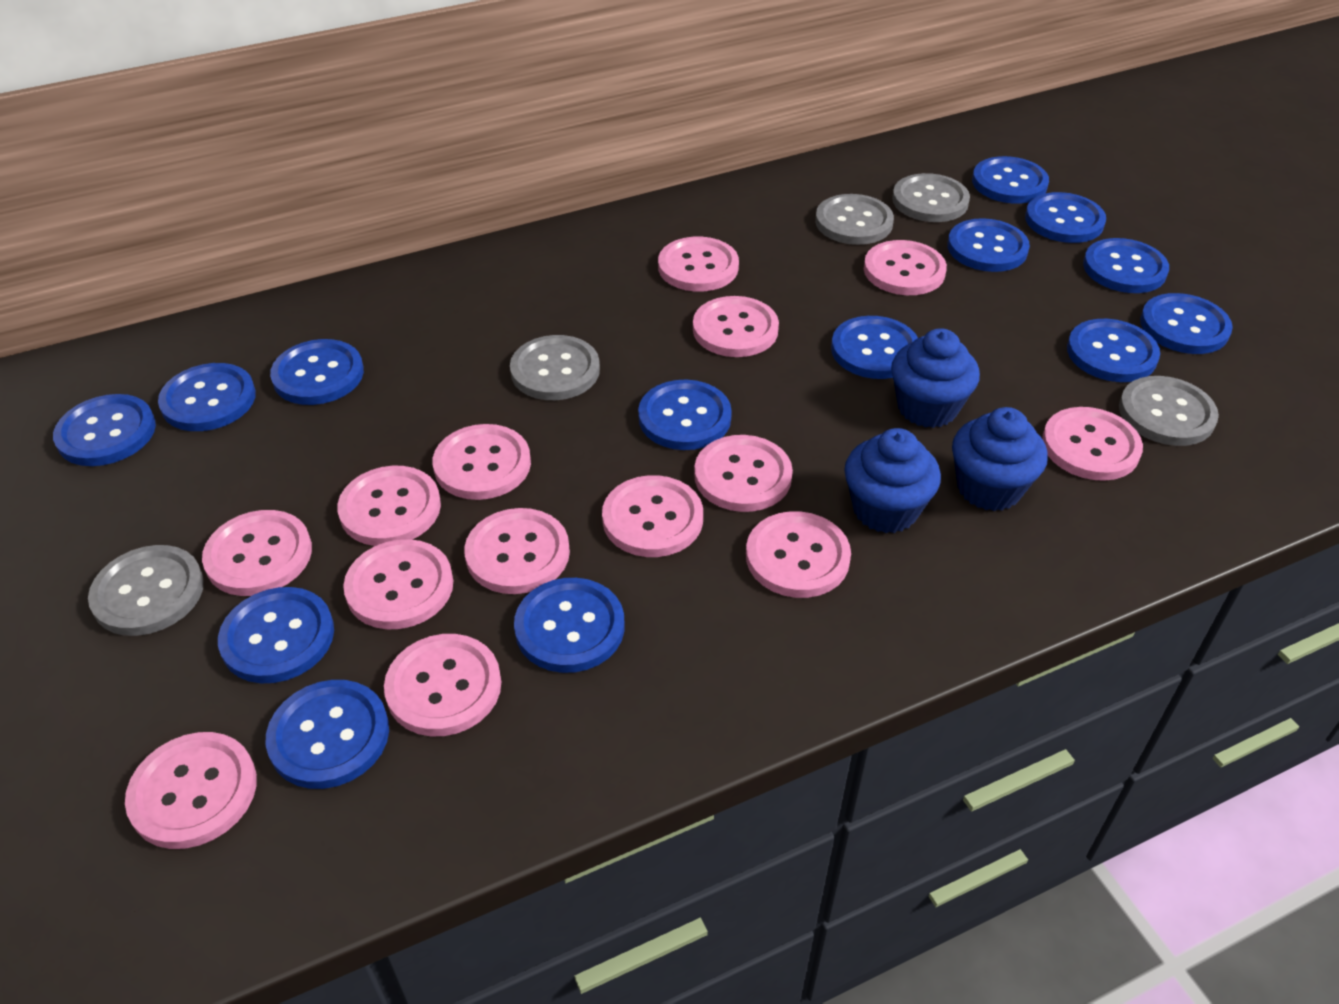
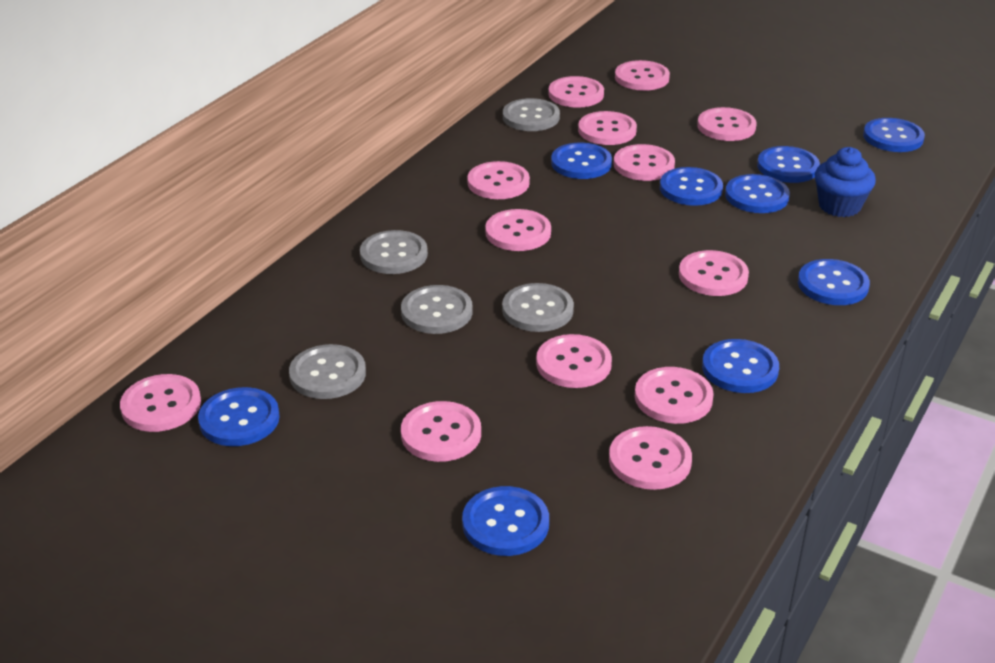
blue button: [53,394,156,466] [158,363,256,431] [218,587,334,683] [266,680,389,789] [270,339,364,405] [514,578,624,673] [638,380,732,450] [831,316,918,379] [947,218,1030,272] [972,156,1049,204] [1025,192,1106,243] [1067,319,1160,382] [1083,238,1169,293] [1140,293,1233,354] = 14 -> [198,387,280,446] [462,486,549,556] [551,143,612,179] [660,167,723,206] [702,339,779,393] [725,174,790,213] [757,146,820,183] [798,259,870,305] [863,118,925,152] = 9
blue cupcake: [844,428,941,533] [891,328,980,428] [952,407,1048,511] = 3 -> [815,147,876,217] = 1
pink button: [125,732,257,849] [202,510,312,596] [337,466,441,546] [343,539,453,629] [384,634,501,736] [433,424,531,500] [464,508,570,594] [602,475,703,557] [658,237,739,292] [693,296,779,357] [694,435,793,512] [746,511,851,598] [864,240,947,295] [1042,407,1143,481] = 14 -> [120,374,201,432] [401,401,481,462] [467,161,530,199] [485,209,551,251] [536,334,612,388] [548,76,604,108] [578,111,637,145] [609,426,692,490] [614,144,675,181] [615,60,670,91] [635,367,714,424] [679,250,749,296] [698,107,757,141] = 13

